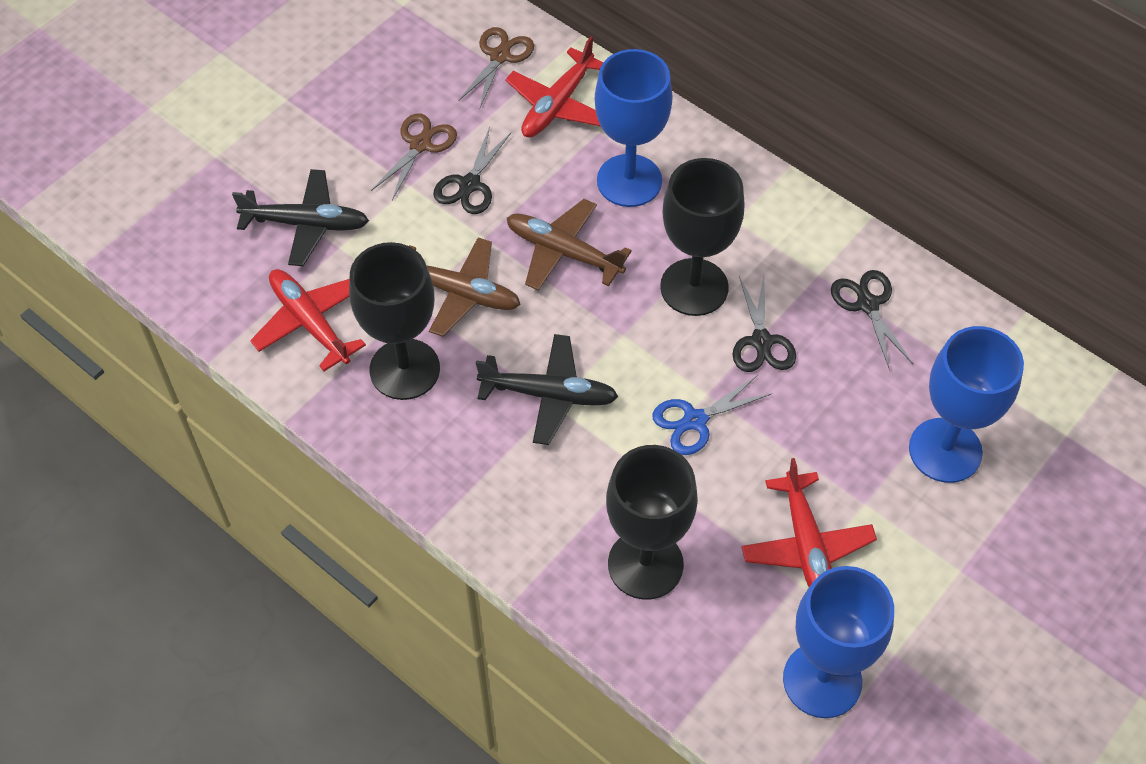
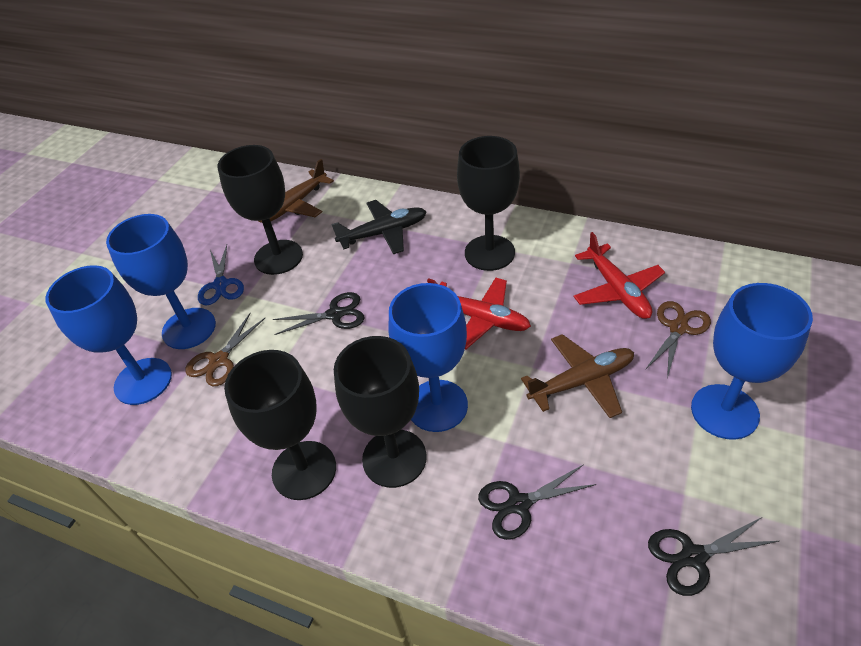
black goblet: [349,242,440,400] [606,445,698,600] [660,158,744,316] = 3 -> [218,145,303,275] [224,350,336,500] [334,336,427,488] [457,136,520,271] = 4
black plane: [232,169,369,266] [476,334,618,445] = 2 -> [331,200,427,254] = 1
blue goblet: [595,49,673,207] [783,566,894,718] [909,326,1024,483] = 3 -> [45,265,172,405] [106,214,216,349] [388,283,468,432] [691,283,813,440] = 4
red plane: [250,269,366,371] [505,36,603,138] [741,458,877,587] = 3 -> [427,278,531,350] [573,232,665,319] = 2

